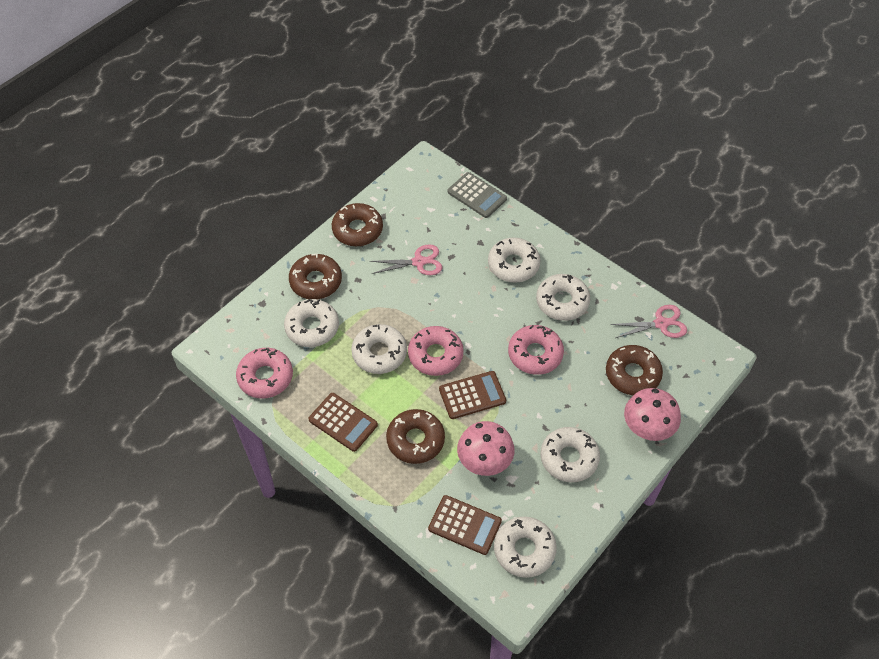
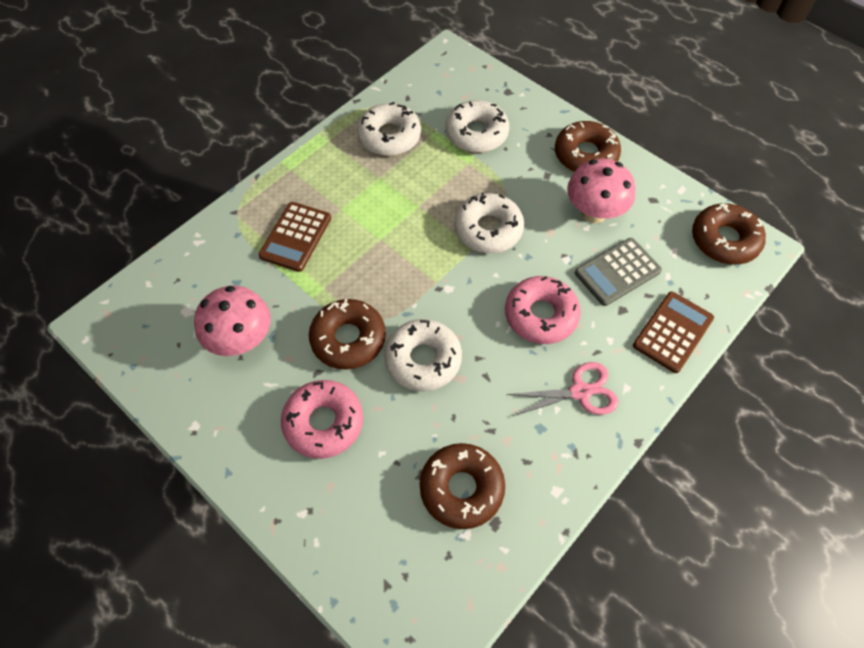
brown calculator: [308,393,378,452] [428,495,502,555] [439,371,506,419] = 3 -> [259,202,331,272] [633,291,714,373] = 2
pink donut: [236,348,293,399] [408,326,464,376] [508,325,564,375] = 3 -> [281,380,363,459] [505,276,581,344] = 2
pink scissors: [369,244,442,275] [610,305,687,338] = 2 -> [506,362,618,416] = 1
white donut: [284,299,339,347] [351,324,407,374] [488,238,541,283] [494,517,557,578] [536,274,590,321] [540,427,600,482] = 6 -> [357,102,421,156] [384,319,462,392] [445,100,509,153] [454,192,524,253] = 4

